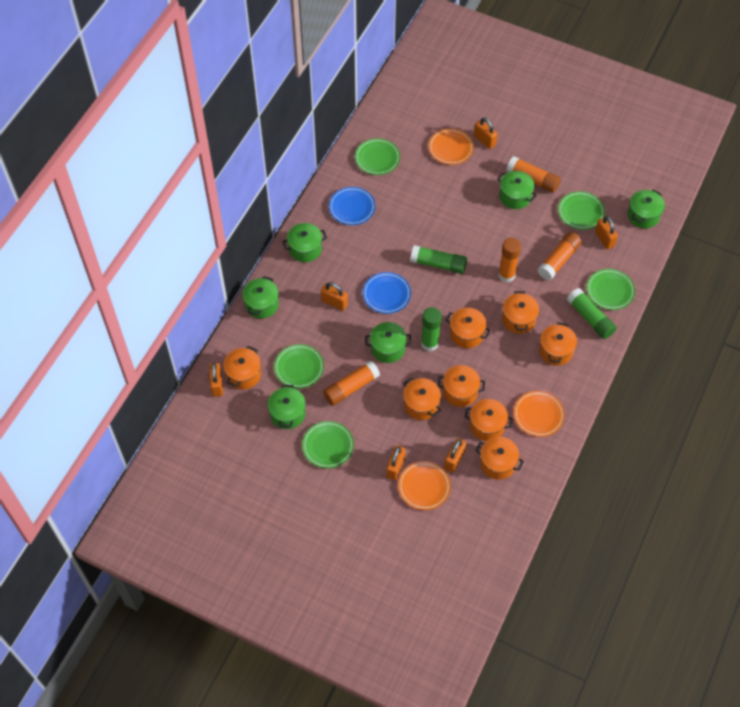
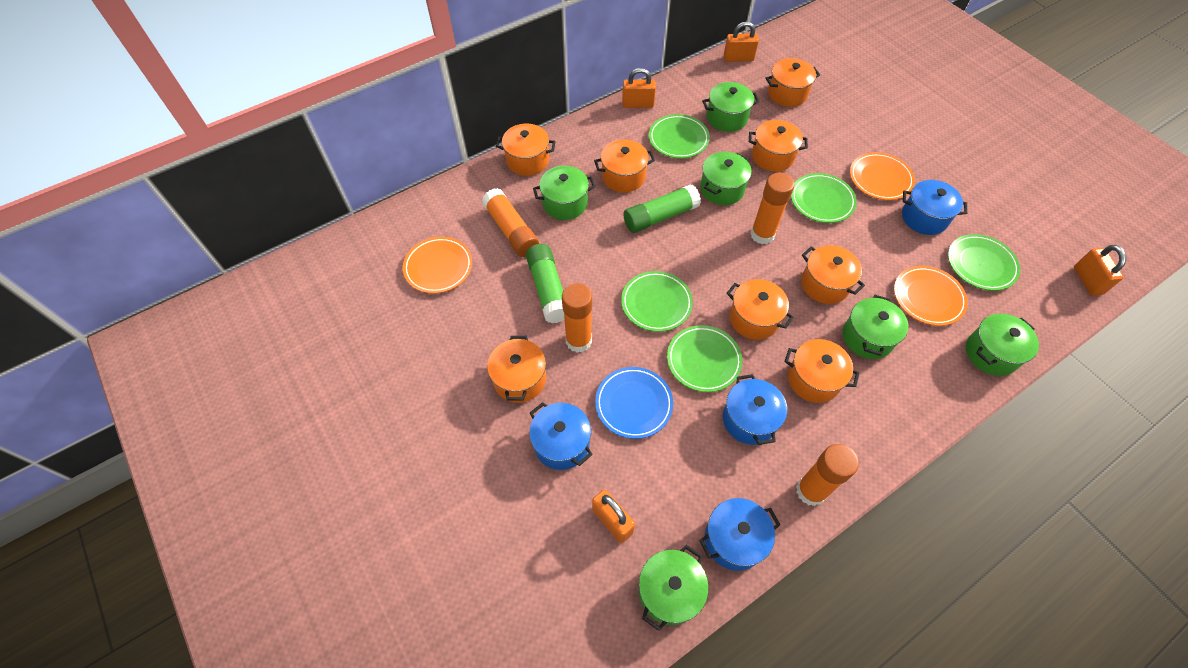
blue plate: [329,187,375,225] [363,272,411,314] = 2 -> [595,367,673,439] = 1
blue pot: none = 0 -> [529,402,593,470] [699,498,781,571] [723,374,787,445] [902,180,967,235] = 4
green glue stick: [410,245,467,274] [421,307,442,351] [567,288,617,339] = 3 -> [526,244,565,323] [623,184,701,233] = 2
orange padlock: [209,363,223,397] [321,282,348,311] [386,445,406,480] [444,438,466,473] [474,117,498,149] [595,216,618,249] = 6 -> [592,490,635,543] [622,68,656,108] [724,22,759,62] [1074,245,1126,296] = 4

